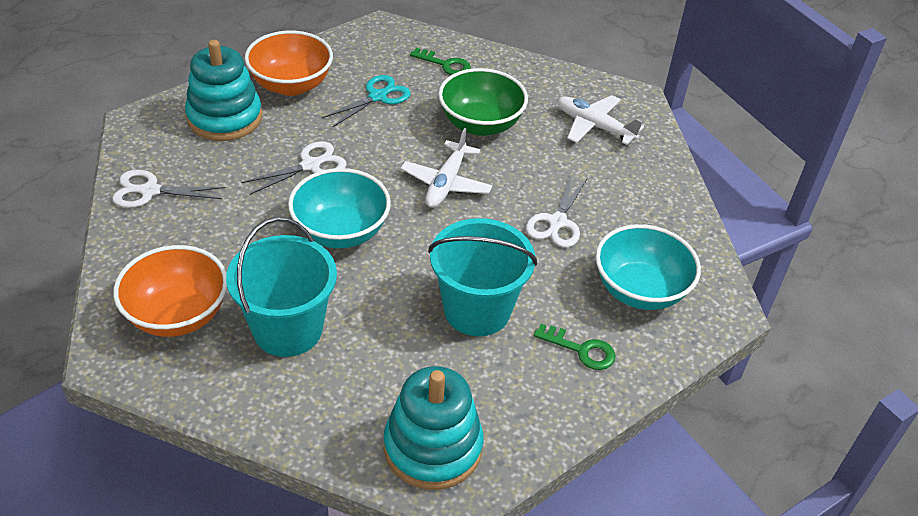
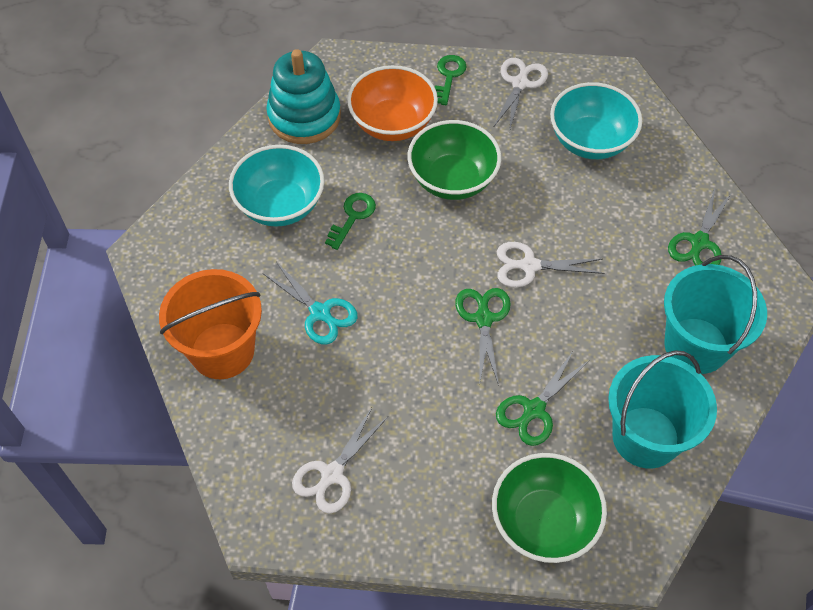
green bowl: [438,68,528,136] = 1 -> [407,120,501,200] [492,453,607,563] = 2
green scissors: none = 0 -> [455,288,511,386] [496,351,589,446] [668,188,732,266] = 3
orange bowl: [113,245,227,337] [245,31,333,96] = 2 -> [347,65,438,141] = 1
orange bucket: none = 0 -> [159,269,262,379] = 1
turquoise stacking toy: [185,40,262,141] [384,366,484,490] = 2 -> [266,49,341,144] = 1
white plane: [401,128,493,208] [557,95,644,145] = 2 -> none = 0

